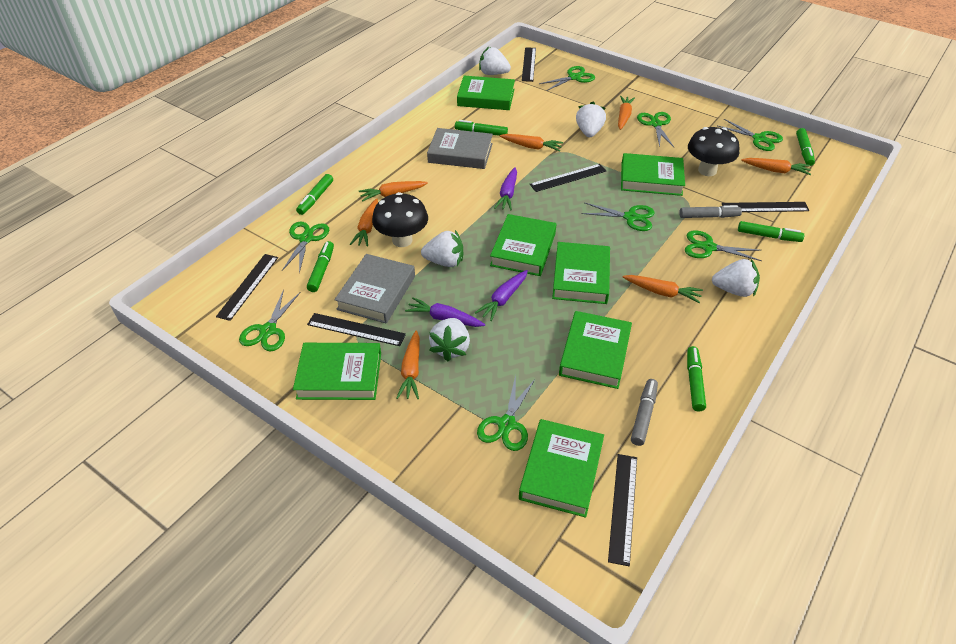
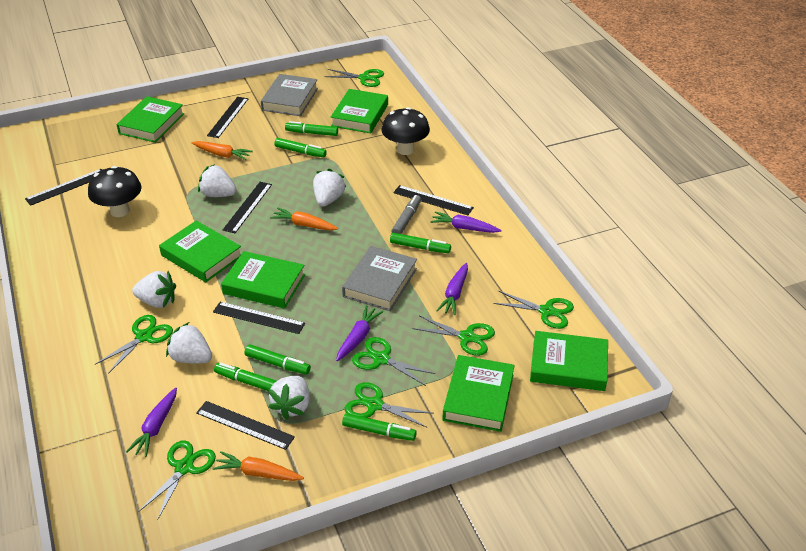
green book: [293,343,381,400] [457,76,515,110] [490,214,556,276] [519,419,604,518] [552,242,610,304] [559,311,632,389] [621,153,685,196] = 7 -> [116,96,184,143] [159,221,241,282] [221,251,305,309] [331,89,388,133] [442,355,515,432] [530,331,608,391] = 6
green scissors: [239,289,301,351] [282,222,329,273] [477,375,536,451] [539,66,595,91] [581,202,655,231] [637,112,674,147] [685,230,762,261] [718,119,783,151] = 8 -> [95,315,173,374] [138,440,216,520] [324,69,384,87] [345,382,434,428] [352,337,435,386] [412,315,495,356] [493,291,574,329] = 7
grey marker: [631,379,658,446] [679,205,742,218] = 2 -> [391,195,421,234] = 1
orange carrot: [350,198,378,246] [359,181,428,201] [396,331,420,399] [500,134,563,152] [618,96,635,130] [623,275,703,303] [741,158,811,175] = 7 -> [192,141,253,160] [213,451,304,481] [270,208,338,231] = 3
purple carrot: [405,297,485,327] [475,270,528,321] [494,167,517,210] = 3 -> [126,388,177,457] [336,305,383,361] [430,211,502,233] [436,263,468,315] = 4

